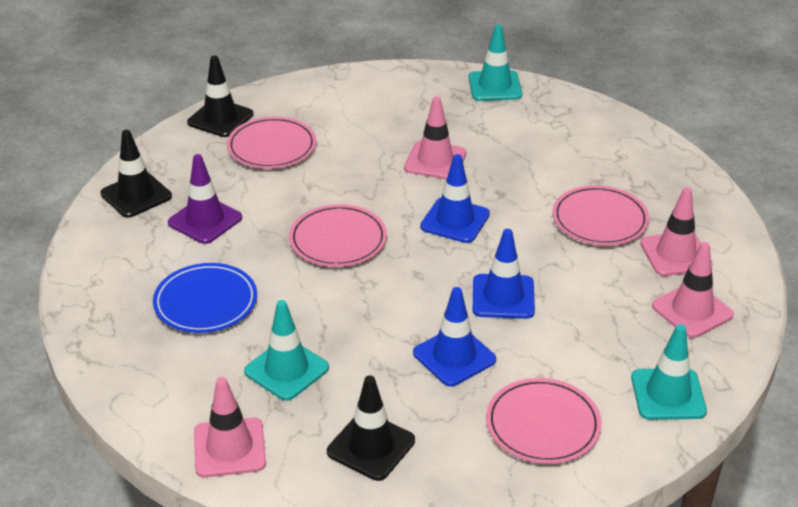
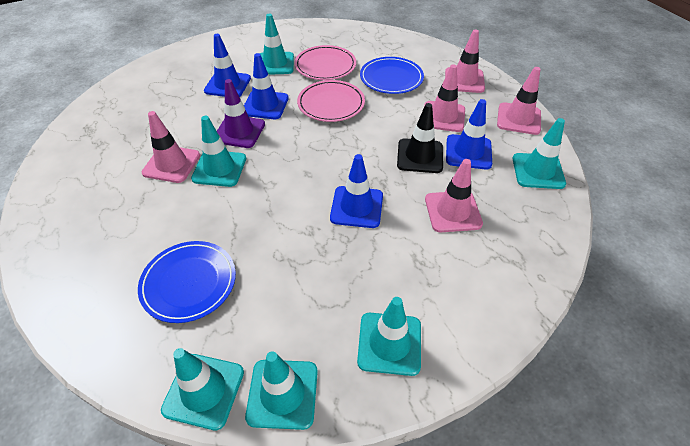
black traffic cone: [101,130,172,218] [187,56,254,137] [327,375,415,481] = 3 -> [397,103,443,173] = 1
blue plate: [153,263,257,333] = 1 -> [138,241,236,323] [360,57,424,94] = 2
blue traffic cone: [413,287,496,386] [420,154,490,243] [473,229,535,319] = 3 -> [204,34,251,97] [244,53,289,119] [330,154,383,228] [446,99,492,169] = 4
pink plate: [227,117,316,169] [289,204,387,267] [486,378,602,464] [553,185,649,246] = 4 -> [294,45,356,80] [297,80,365,122] = 2
pink traffic cone: [194,377,266,477] [404,96,466,179] [640,187,713,276] [652,242,734,338] = 4 -> [142,111,200,183] [424,64,465,132] [425,159,483,232] [445,29,485,93] [497,67,541,135] = 5
turquoise traffic cone: [244,300,329,401] [469,25,522,101] [631,324,707,420] = 3 -> [161,348,244,430] [191,116,246,187] [245,351,318,430] [260,14,294,75] [357,297,421,376] [512,118,566,189] = 6

